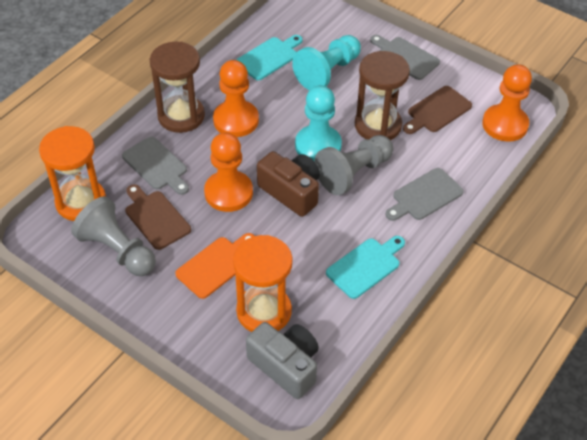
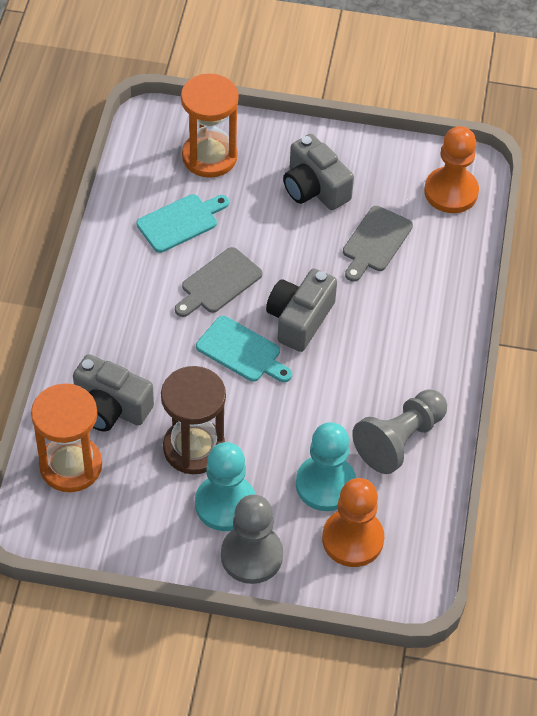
brown camera: [257,151,320,217] = 1 -> none = 0
brown cutting board: [125,184,191,250] [403,86,472,134] = 2 -> none = 0
brown hourglass: [150,42,205,133] [355,51,410,140] = 2 -> [161,366,226,474] = 1
grey camera: [246,322,319,399] = 1 -> [73,354,154,432] [266,268,337,352] [283,134,354,210] = 3
grey cutting board: [122,137,189,195] [370,35,440,80] [386,168,464,221] = 3 -> [175,247,263,317] [343,206,413,282] = 2
orange cutting board: [175,233,254,299] = 1 -> none = 0
orange pawn: [204,133,253,212] [213,60,259,137] [482,64,532,142] = 3 -> [322,478,384,567] [424,126,479,213] = 2

